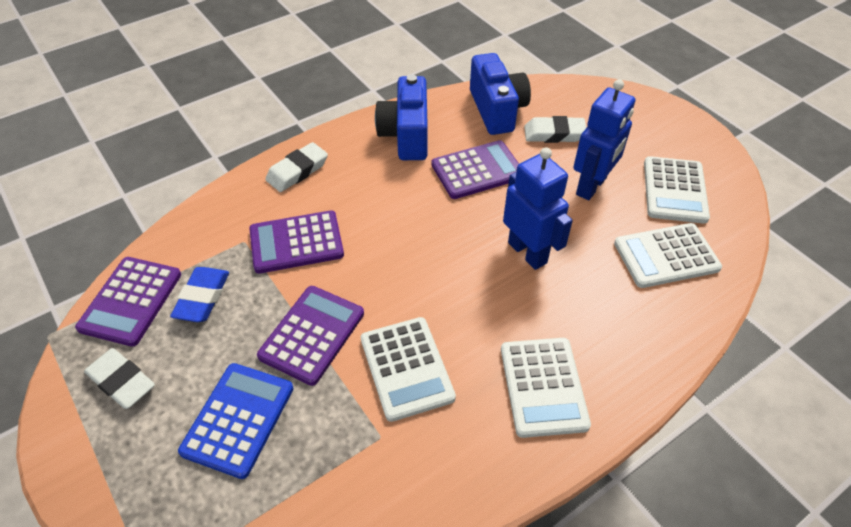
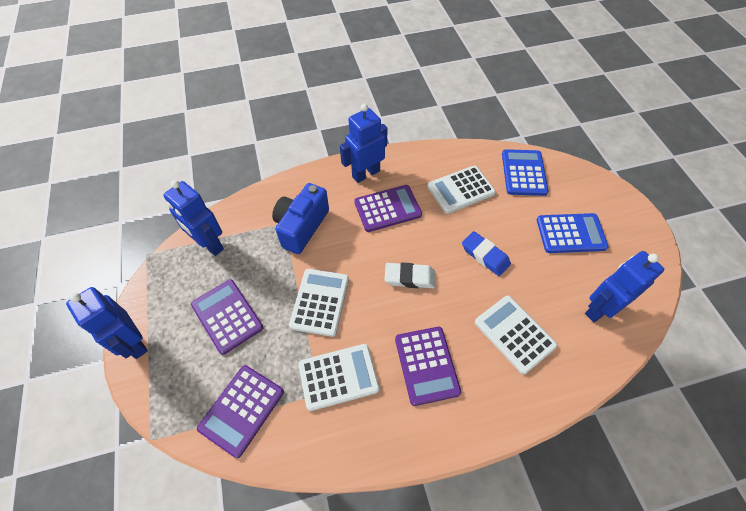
blue calculator: [178,363,293,479] = 1 -> [502,149,548,196] [537,213,609,253] = 2
blue camera: [375,75,428,160] [470,53,531,135] = 2 -> [272,183,329,254] = 1
blue robot: [503,147,573,270] [573,79,635,200] = 2 -> [66,287,148,359] [164,180,224,256] [340,104,388,183] [585,251,664,322] = 4
white eraser: [84,348,155,409] [265,142,328,192] [524,116,586,143] = 3 -> [385,262,435,288] = 1

